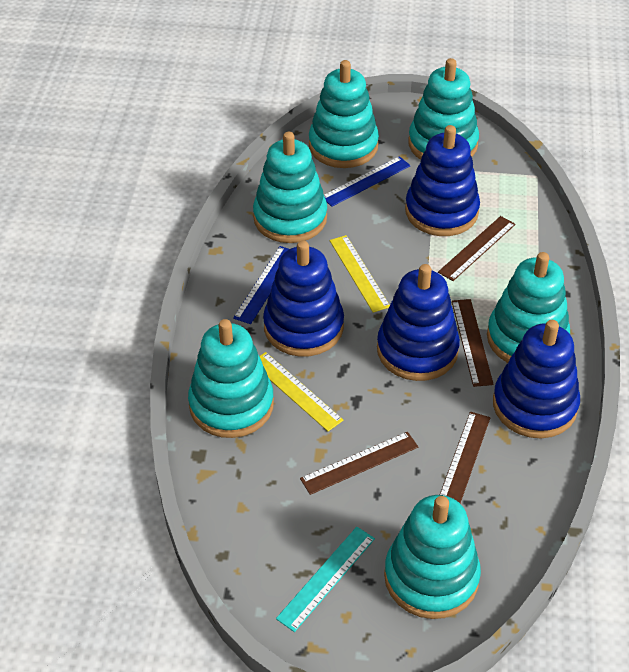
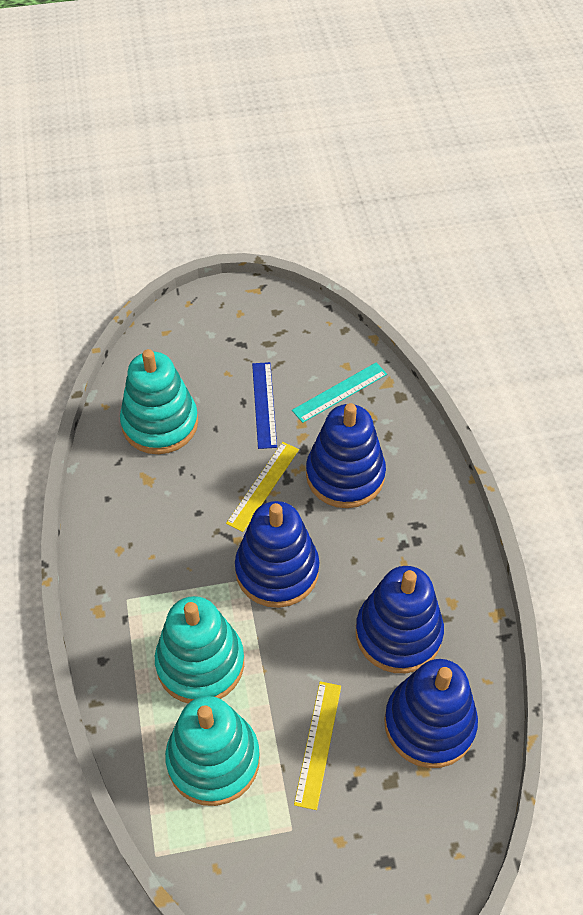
blue ruler: [233,246,289,324] [324,156,411,207] = 2 -> [252,362,277,449] = 1
brown ruler: [300,432,418,495] [438,216,516,281] [440,412,490,503] [452,299,494,387] = 4 -> none = 0
turquoise stacking toy: [188,319,274,438] [253,132,327,243] [309,60,379,168] [384,495,481,619] [408,58,479,160] [487,252,570,363] = 6 -> [120,349,198,454] [155,596,244,703] [165,696,260,806] = 3

